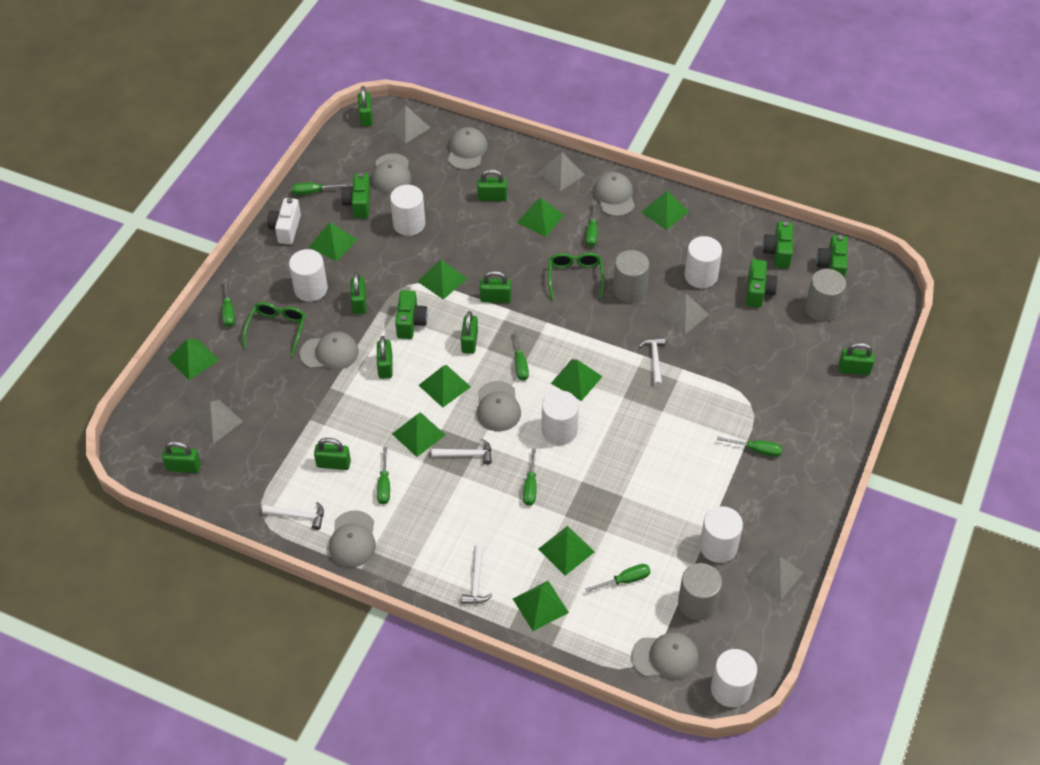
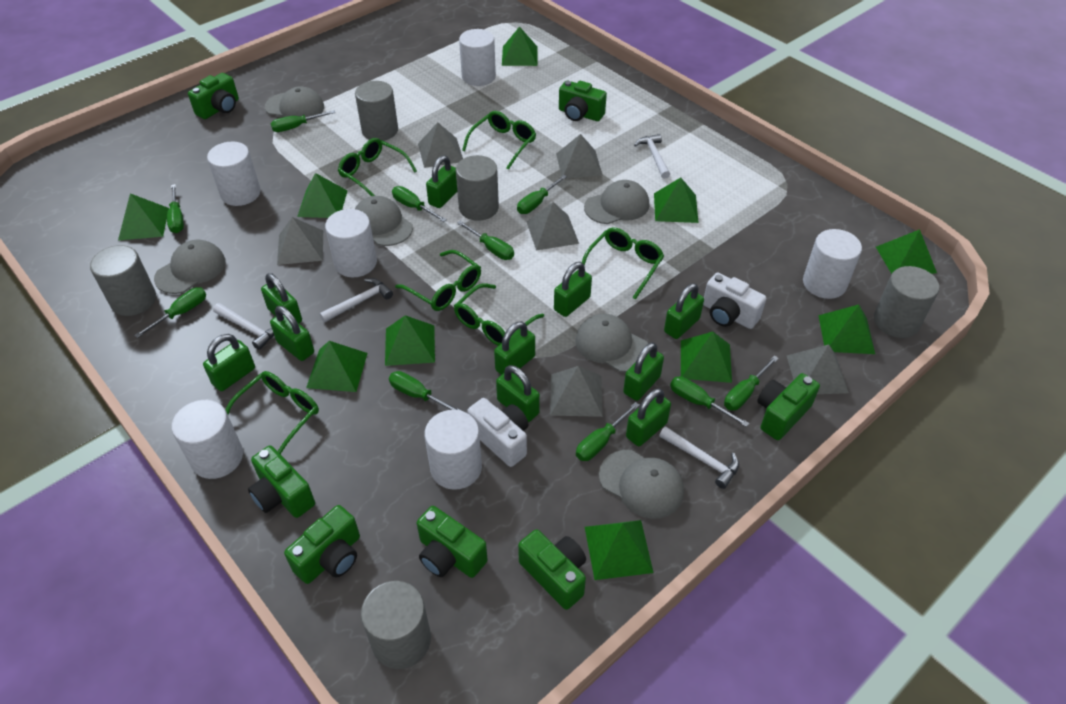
green camera: [341,173,371,218] [395,290,428,339] [746,259,778,308] [763,221,793,268] [816,235,848,278] = 5 -> [188,73,239,119] [248,445,315,518] [284,505,360,584] [417,506,488,578] [518,529,586,610] [559,81,607,121] [757,373,820,440] = 7
green glasses: [243,302,306,356] [548,253,604,300] = 2 -> [226,371,319,454] [338,138,417,196] [395,250,481,311] [454,283,544,346] [462,111,536,170] [582,228,664,300] = 6
green padlock: [162,441,201,473] [314,438,351,470] [351,272,366,314] [358,86,373,126] [377,336,393,379] [461,311,478,354] [477,169,507,201] [480,270,511,303] [838,342,875,375] = 9 -> [203,334,255,391] [261,273,302,323] [270,306,314,361] [426,156,457,208] [494,321,535,375] [496,365,540,422] [554,262,592,317] [623,342,664,401] [626,388,671,446] [664,283,704,339] = 10
green screwdriver: [222,279,235,327] [292,182,349,195] [377,447,390,505] [513,329,529,381] [523,448,537,506] [585,564,651,592] [586,201,598,247] [717,437,782,457] = 8 -> [134,287,206,338] [167,184,184,233] [270,110,335,132] [389,371,462,411] [392,186,447,222] [457,221,514,260] [517,175,567,214] [576,402,640,461] [670,376,749,427] [724,356,779,410] = 10
grey cap: [300,332,359,370] [329,510,376,568] [372,153,411,194] [448,127,488,170] [477,381,521,431] [593,172,635,216] [631,632,699,680] = 7 -> [154,240,226,294] [265,86,324,121] [355,196,413,246] [575,314,648,372] [584,180,649,224] [599,450,684,519] = 6
grey cylinder: [613,250,649,303] [678,563,722,620] [805,269,846,322] = 3 -> [90,245,156,316] [355,81,398,141] [361,581,431,669] [456,155,499,221] [874,266,939,338] = 5
grey pyramid: [190,400,243,444] [385,105,430,144] [538,152,585,191] [658,294,709,334] [747,550,804,601] = 5 -> [277,217,323,265] [418,122,463,168] [527,202,579,251] [550,366,603,417] [556,134,602,179] [786,345,849,394] = 6
white camera: [267,198,301,244] = 1 -> [467,398,529,467] [703,273,766,329] = 2

